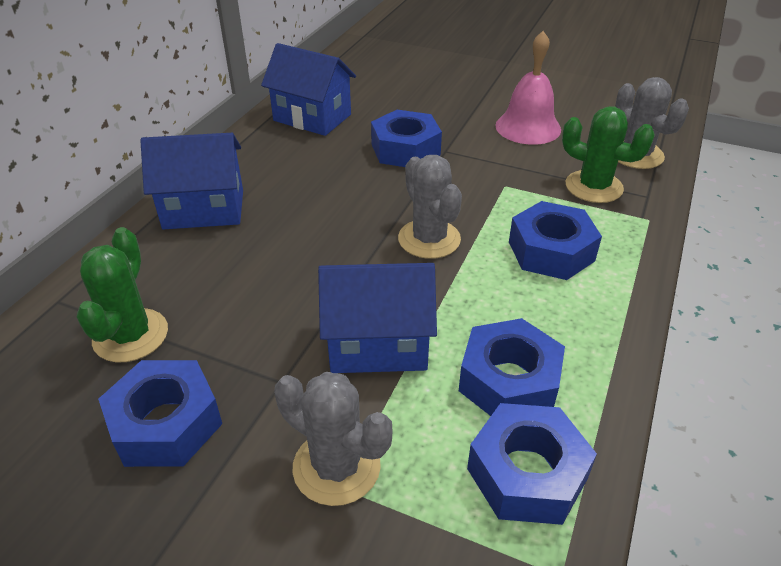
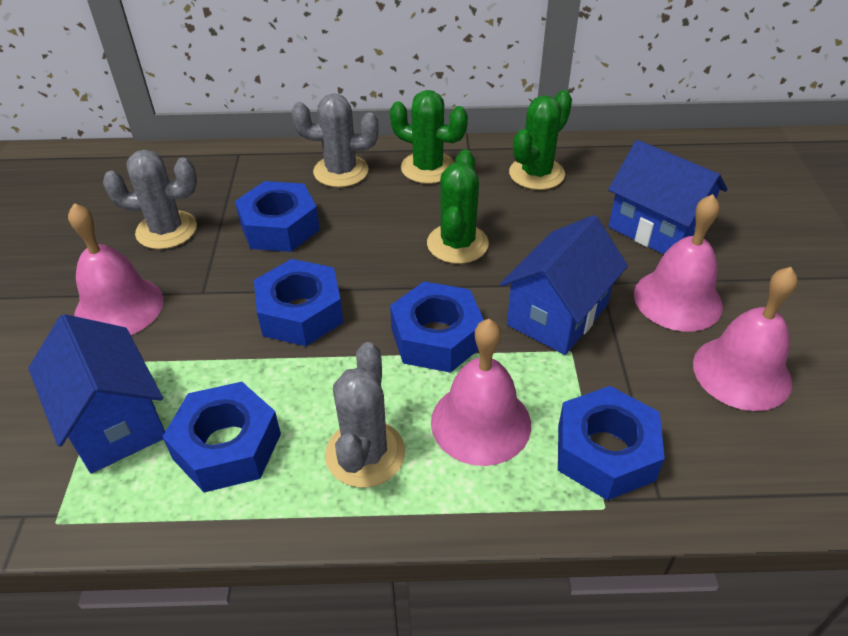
green cactus: [77,227,168,362] [562,106,655,203] = 2 -> [390,90,468,184] [427,149,489,264] [509,90,572,190] = 3
pink bell: [495,31,561,145] = 1 -> [68,203,163,335] [431,319,531,466] [634,194,723,332] [693,267,798,411] = 4

